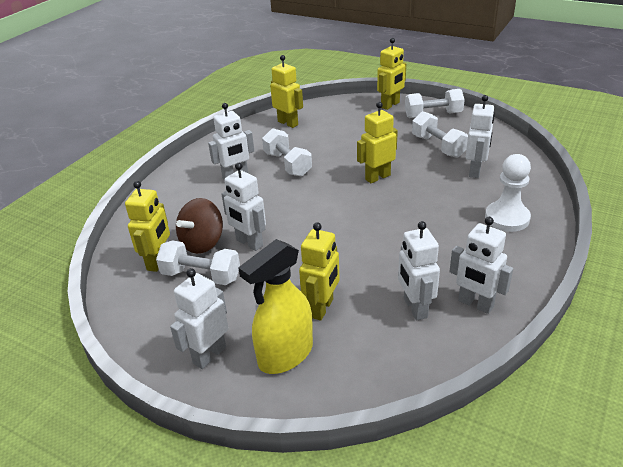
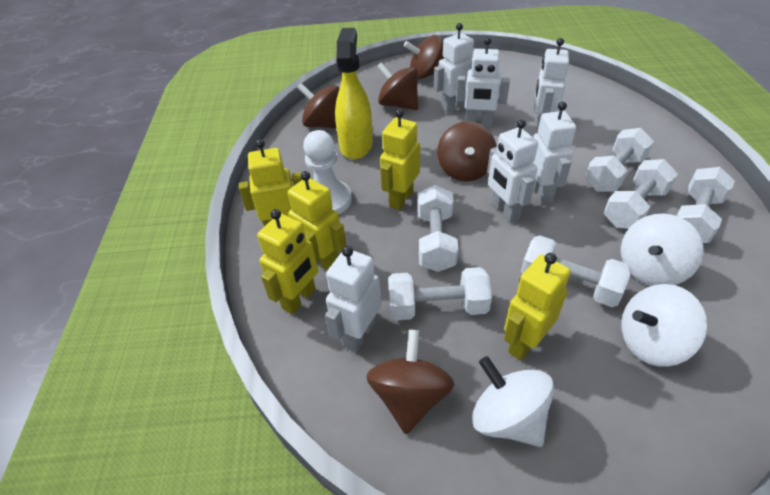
brown spinning top: [176,198,223,254] = 1 -> [297,83,339,128] [366,330,454,434] [377,62,418,110] [404,35,444,79] [437,121,497,182] = 5
white dumbbell: [156,241,240,285] [262,128,312,177] [405,89,465,118] [412,111,468,158] = 4 -> [388,267,492,321] [417,185,458,272] [521,235,631,307] [585,128,654,192] [604,159,678,229] [676,167,735,243] = 6
white spinning top: none = 0 -> [472,356,554,447] [621,214,704,286] [621,284,707,367] = 3

